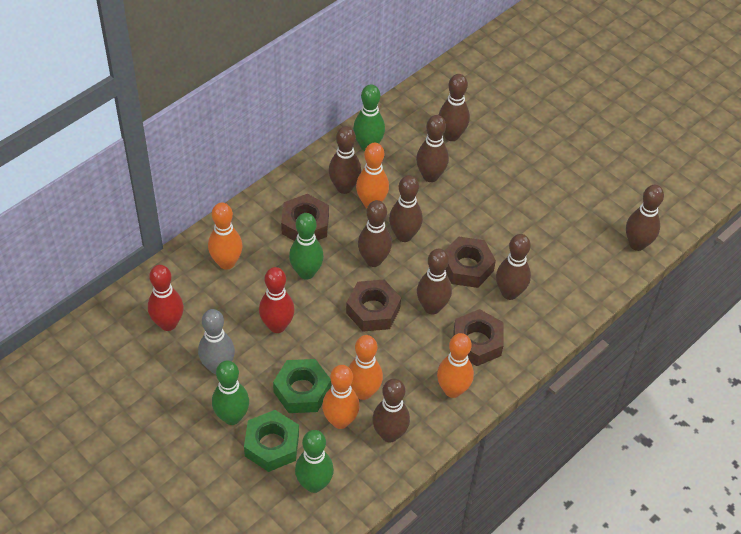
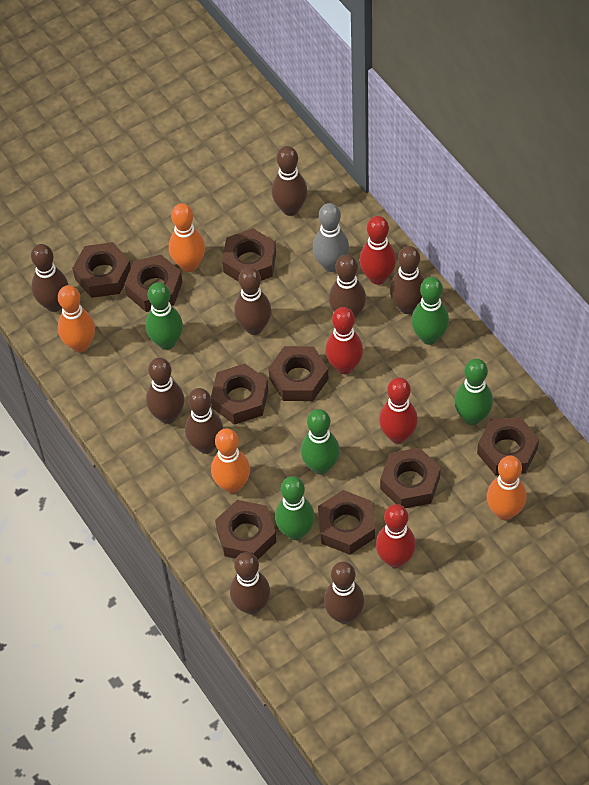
brown nut: [281,194,329,241] [346,280,401,332] [445,236,496,288] [453,309,504,366] = 4 -> [72,242,131,298] [124,255,182,312] [211,364,268,425] [215,500,277,559] [222,228,276,282] [268,346,328,401] [318,490,375,555] [380,448,441,508] [477,417,539,475] = 9
green bowling pin: [212,360,249,425] [289,213,324,280] [295,430,334,493] [353,84,385,151] = 4 -> [145,282,183,350] [275,476,315,540] [301,409,340,474] [411,277,449,345] [454,358,493,425] = 5
green nut: [244,410,299,472] [273,359,331,413] = 2 -> none = 0
orange bowling pin: [208,203,243,270] [322,365,360,429] [349,335,383,400] [356,143,389,208] [437,333,474,398] = 5 -> [58,285,95,353] [169,203,205,272] [211,428,250,493] [487,456,526,520] = 4
red bowling pin: [148,265,184,331] [259,267,295,333] = 2 -> [325,307,363,374] [359,216,396,285] [376,504,416,568] [379,377,418,444] = 4

